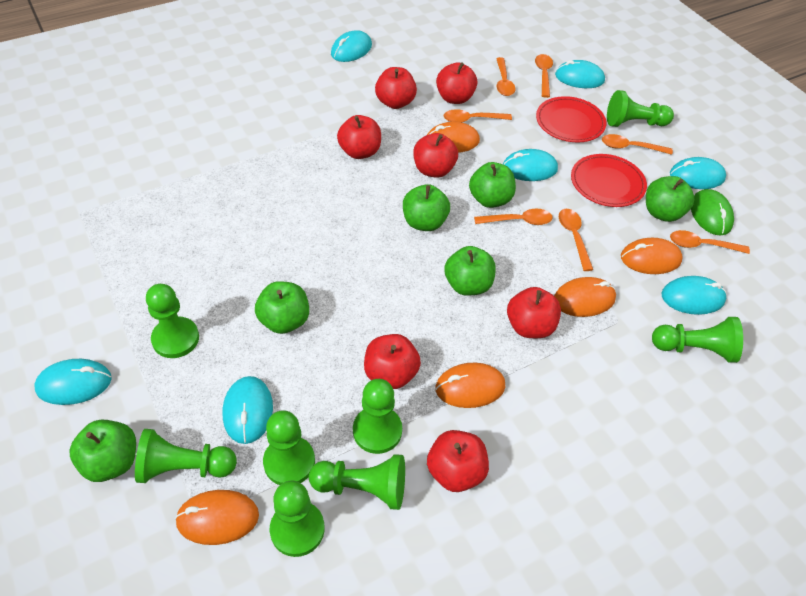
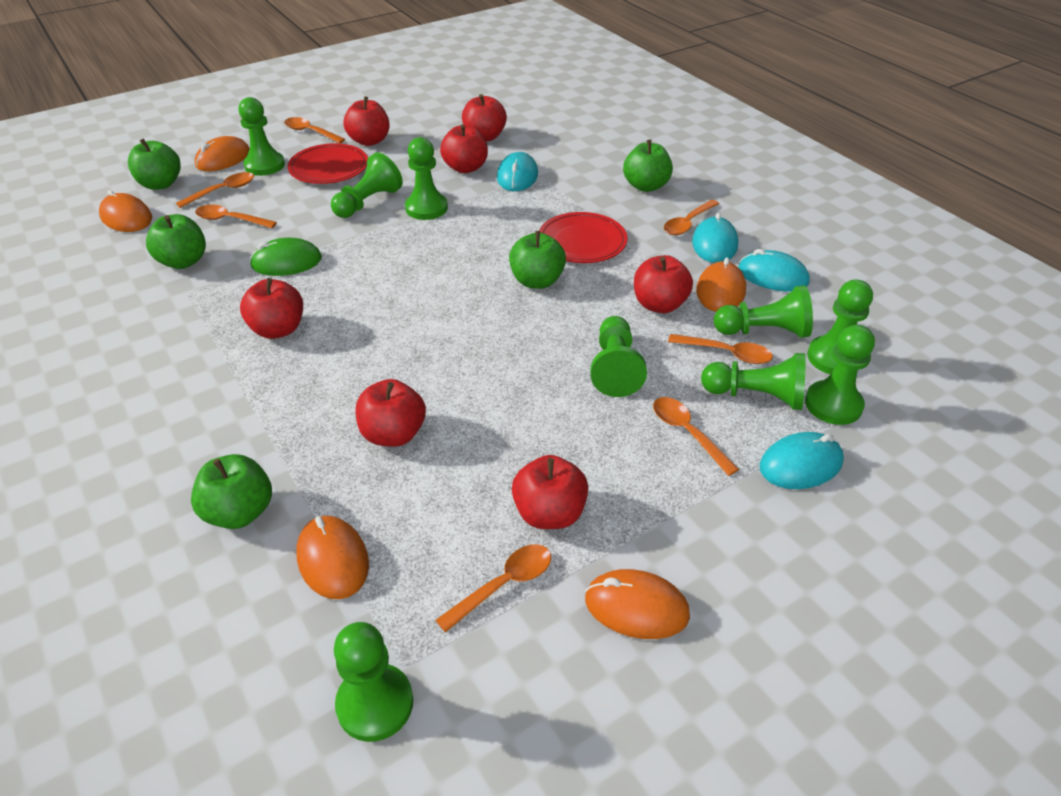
green apple: [69,419,136,482] [255,281,309,334] [403,184,450,231] [444,246,496,296] [469,162,516,208] [646,176,694,222] = 6 -> [128,138,181,190] [146,214,206,269] [191,454,272,529] [509,231,566,289] [623,140,673,192] = 5
green pawn: [135,429,237,483] [146,284,199,358] [263,410,315,485] [270,481,325,557] [309,454,405,510] [353,379,402,454] [607,90,674,127] [652,317,743,363] = 8 -> [238,97,285,176] [331,152,403,218] [334,622,413,742] [405,137,448,220] [591,316,647,397] [701,353,806,410] [714,285,813,338] [805,325,875,425] [807,280,873,374] = 9
turquoise mouse: [34,359,112,405] [223,376,273,444] [331,30,372,62] [503,149,558,181] [555,60,605,88] [662,276,726,315] [670,157,726,189] = 7 -> [497,152,538,191] [692,213,738,263] [738,249,810,292] [760,432,844,489] = 4

